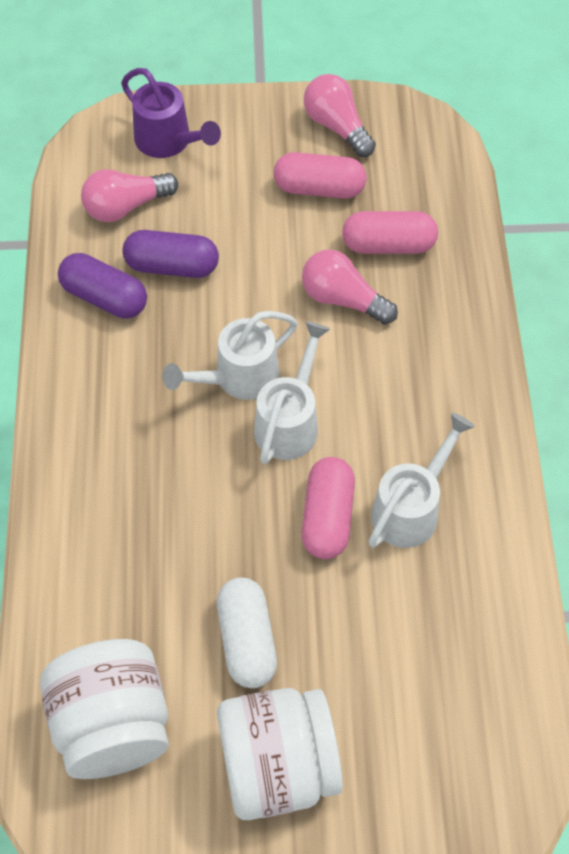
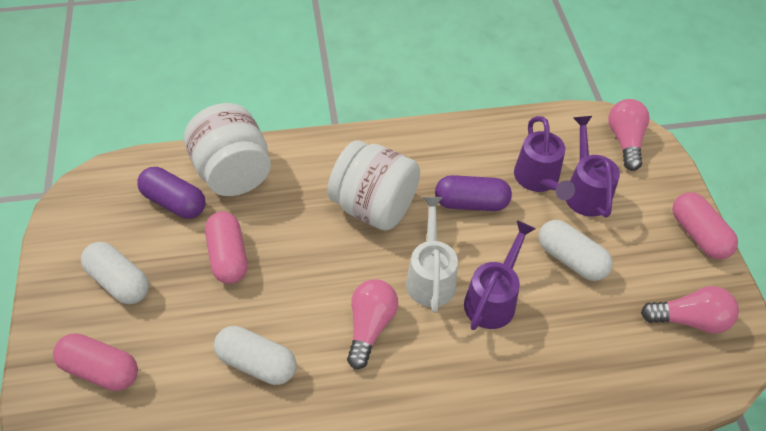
purple watering can: [121,68,221,158] = 1 -> [464,221,536,330] [514,116,575,200] [566,116,620,218] = 3
white capsule: [217,577,277,688] = 1 -> [81,242,149,304] [214,326,296,385] [538,220,613,281] = 3
white watering can: [162,311,298,400] [254,321,330,464] [368,413,475,548] = 3 -> [406,197,458,313] = 1

